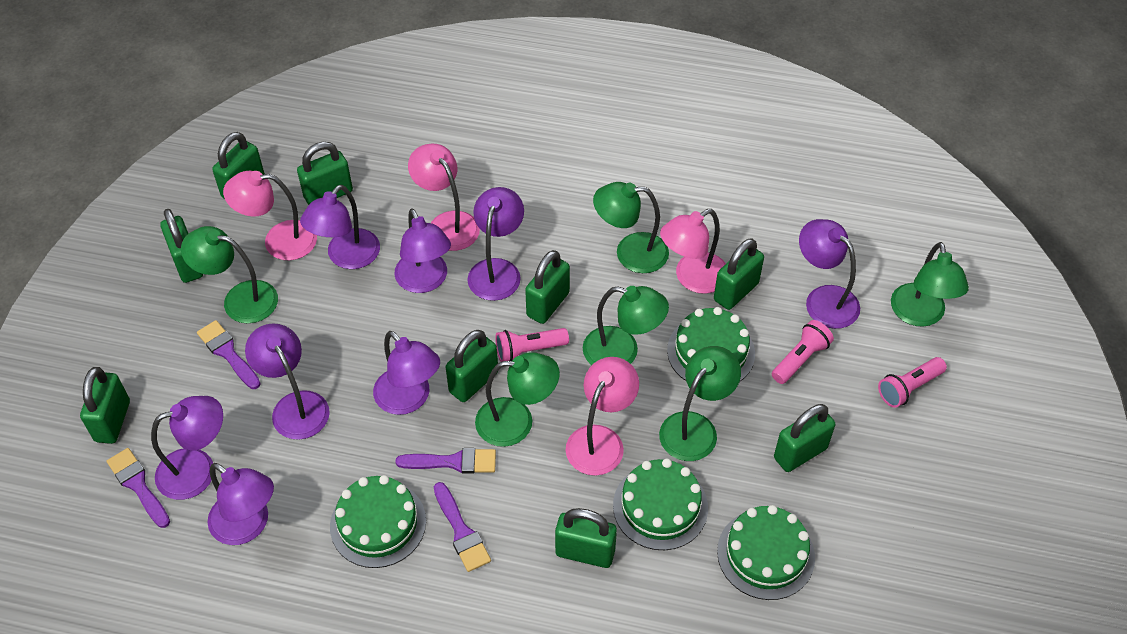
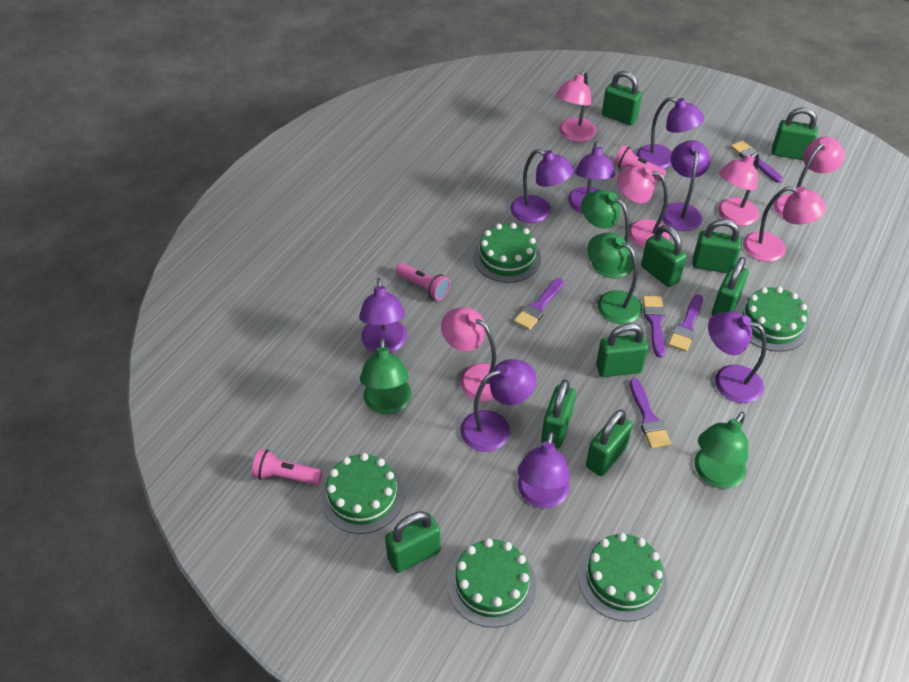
green cake: [330,475,426,568] [613,458,708,550] [667,307,755,381] [717,505,815,600] = 4 -> [321,453,404,534] [447,538,536,628] [473,223,541,283] [578,533,667,622] [736,287,809,352] = 5
green lamp: [181,226,278,323] [475,352,560,447] [583,286,669,365] [593,182,669,273] [659,346,741,461] [891,242,969,327] = 6 -> [360,338,412,414] [581,190,633,278] [587,233,642,324] [694,412,748,489] = 4
pink lamp: [223,171,317,261] [408,144,480,251] [565,357,639,476] [660,209,726,294] = 4 -> [441,307,496,402] [556,70,596,142] [617,166,670,248] [718,152,759,226] [743,186,826,262] [774,137,845,218] = 6
purple brush: [107,448,170,528] [197,320,261,389] [396,448,496,474] [434,482,491,572] = 4 -> [514,278,564,330] [630,378,671,449] [643,296,665,357] [668,294,703,352] [731,140,783,183] = 5

